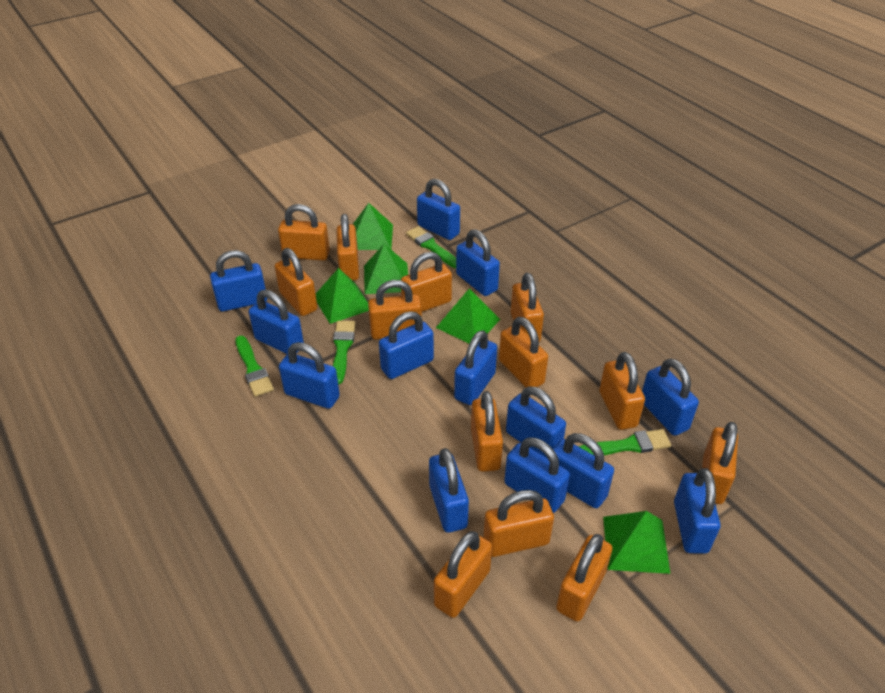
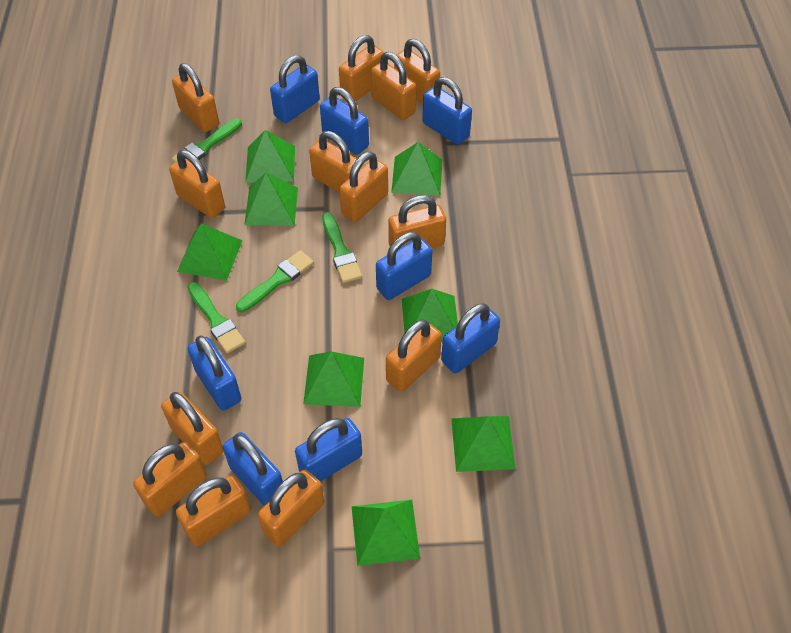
blue padlock: [210,250,267,312] [249,290,304,354] [279,342,340,409] [379,311,434,379] [417,179,460,240] [429,448,469,533] [454,330,497,405] [456,229,500,296] [504,437,570,513] [506,386,566,458] [553,433,614,508] [642,358,699,436] [674,468,721,554] = 13 -> [188,336,241,411] [223,432,283,506] [270,55,320,123] [295,418,362,482] [320,87,369,155] [376,232,432,300] [422,77,472,145] [441,303,500,374] = 8
green pyramid: [316,268,369,324] [353,203,393,250] [364,244,408,294] [436,288,500,344] [603,511,670,574] = 5 -> [177,223,243,281] [244,173,298,226] [245,130,295,183] [303,352,364,407] [352,500,420,566] [391,142,443,196] [402,289,458,342] [451,416,516,472] = 8

